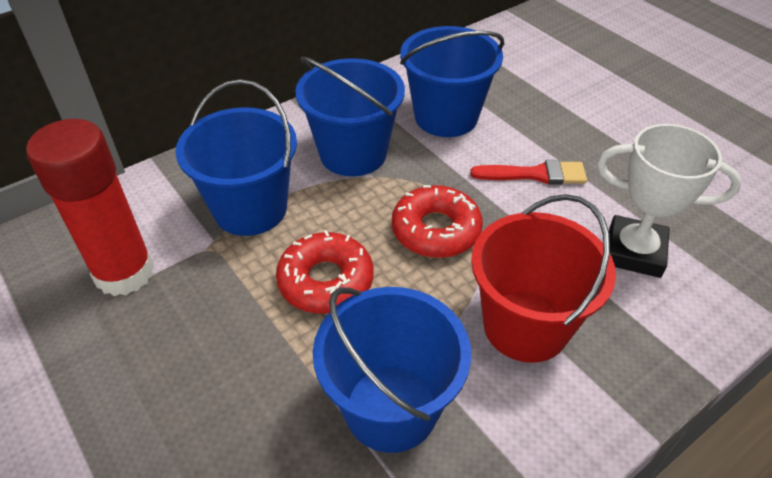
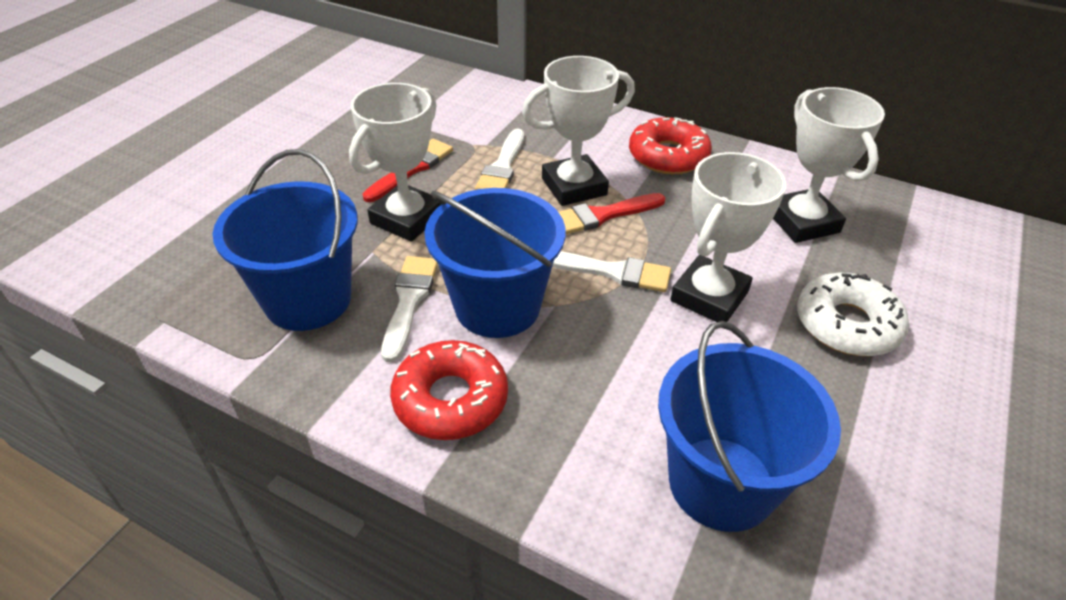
blue bucket: [175,79,297,236] [295,57,405,176] [313,287,471,453] [400,26,504,137] = 4 -> [213,149,358,331] [424,188,565,338] [658,321,841,532] = 3
red brush: [470,160,587,185] = 1 -> [363,139,453,202] [559,193,665,235] = 2
red bucket: [471,194,616,363] = 1 -> none = 0
red glue stick: [26,119,155,296] = 1 -> none = 0
white brush: none = 0 -> [381,256,438,362] [475,129,524,190] [552,251,671,292] = 3
white donut: none = 0 -> [797,272,909,356] = 1
white trophy: [597,124,742,278] = 1 -> [349,83,441,242] [522,56,635,206] [670,152,786,322] [773,87,885,243] = 4

